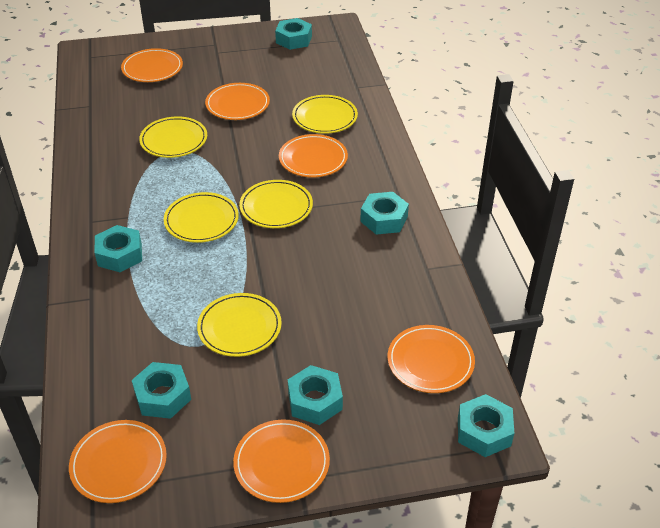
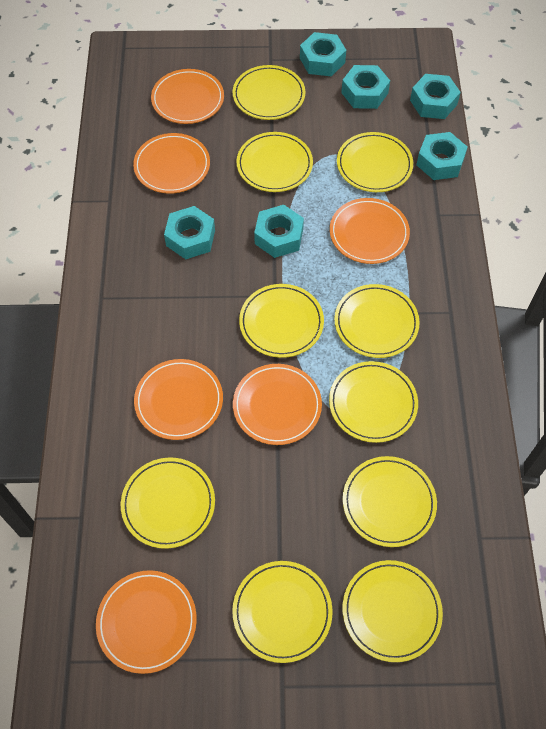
yellow plate: [139,116,207,158] [164,192,239,243] [197,293,282,357] [239,180,313,228] [292,95,358,134] = 5 -> [121,457,215,549] [232,561,333,663] [233,65,305,120] [236,132,313,192] [239,284,324,358] [329,361,418,443] [334,284,420,358] [337,132,413,192] [342,560,443,662] [343,456,437,547] = 10

